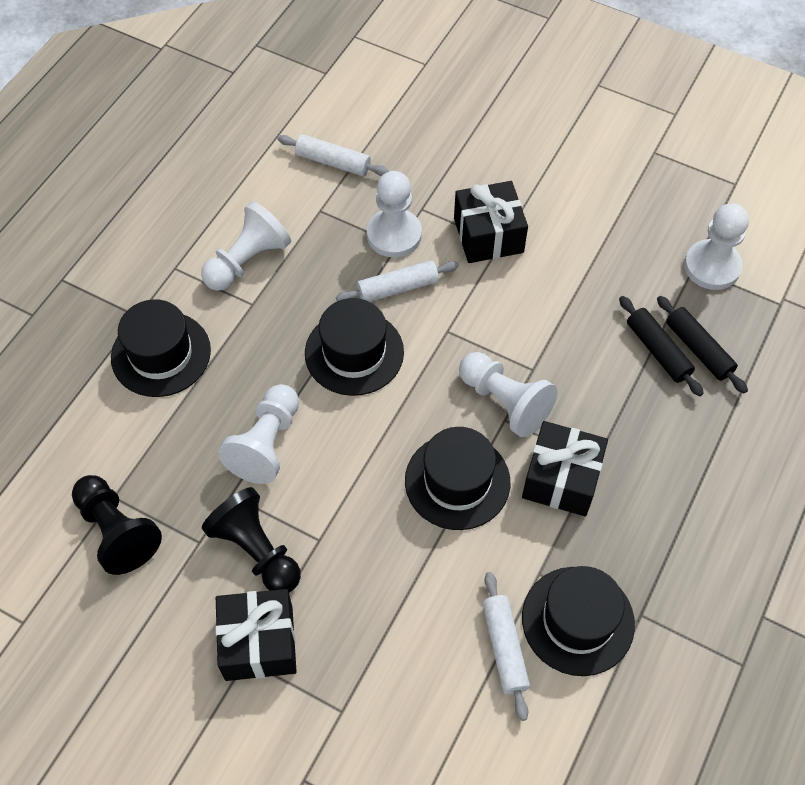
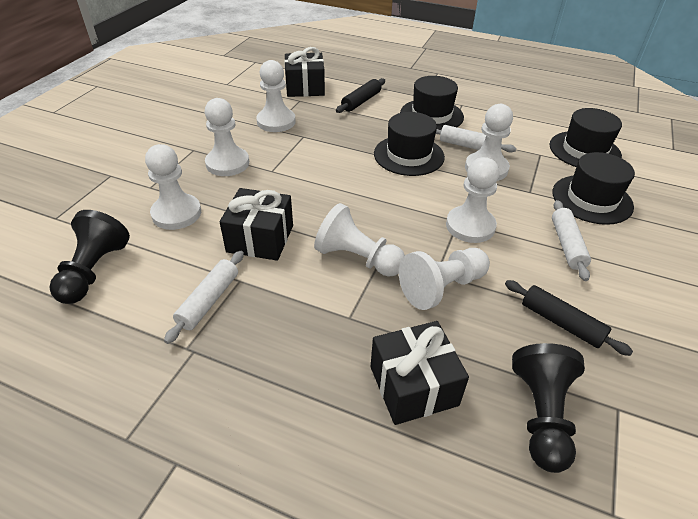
white pawn: [201,201,291,291] [218,384,299,484] [367,171,422,257] [459,352,557,437] [684,203,749,290] = 5 -> [145,144,201,230] [205,98,249,176] [256,60,296,132] [314,203,405,277] [399,248,490,310] [446,157,500,243] [465,104,513,181] = 7

